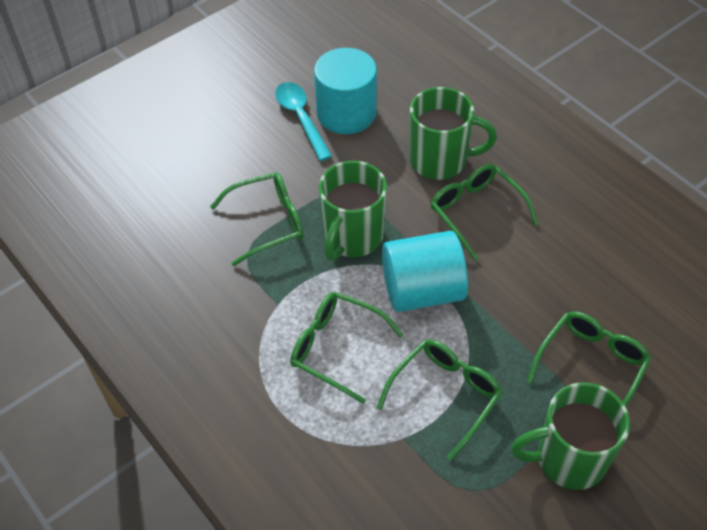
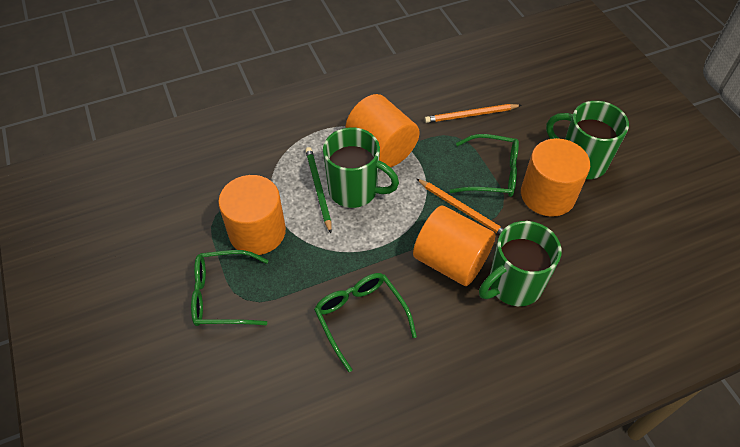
green glasses: [210,172,304,266] [290,292,403,404] [376,339,502,461] [431,164,538,262] [527,312,651,407] = 5 -> [191,250,269,326] [314,273,417,372] [450,134,519,197] = 3
green pencil: none = 0 -> [305,147,332,233] = 1
orange cylinder: none = 0 -> [218,175,286,255] [346,94,420,167] [413,206,496,286] [521,138,590,217] = 4
orange pencil: none = 0 -> [417,179,504,235] [424,104,521,123] = 2
turquoise cylinder: [314,48,377,134] [382,231,468,312] = 2 -> none = 0
turquoise spoon: [275,82,332,161] = 1 -> none = 0

